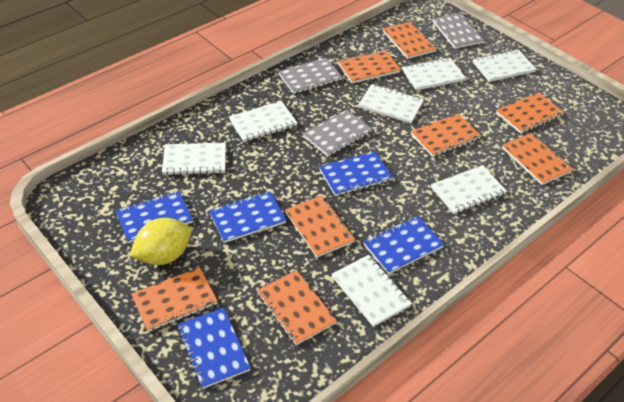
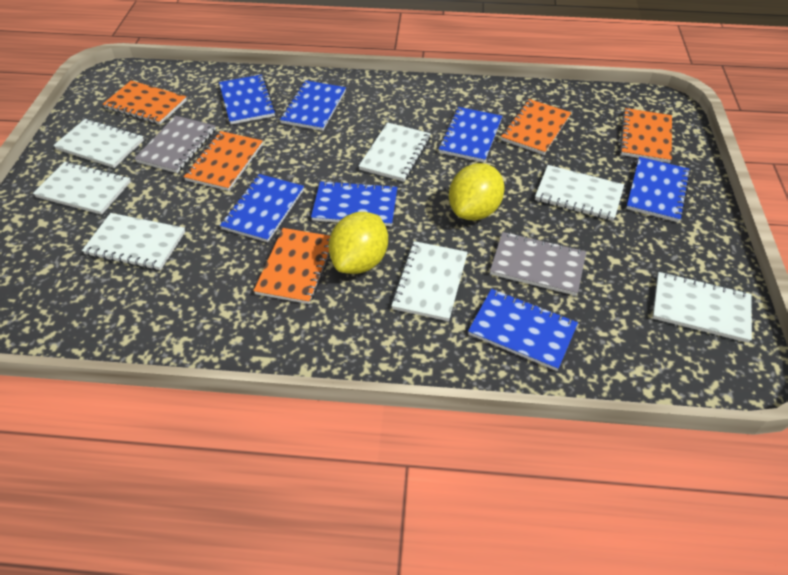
blue notebook: [116,191,193,243] [177,308,251,389] [209,192,287,243] [319,151,393,196] [363,216,444,274] = 5 -> [219,75,276,124] [220,174,304,242] [280,80,346,131] [311,181,397,226] [438,107,502,163] [468,289,578,371] [626,157,691,222] = 7
grey notebook: [278,58,342,94] [303,110,372,156] [432,13,484,48] = 3 -> [134,116,216,173] [490,232,586,296] = 2
orange notebook: [131,267,217,332] [257,270,337,345] [285,196,355,258] [338,50,401,83] [383,22,437,59] [411,114,481,157] [496,92,564,134] [502,133,573,185] = 8 -> [103,81,187,125] [184,131,263,191] [254,228,330,304] [501,99,571,155] [620,108,672,163] = 5
yellow lemon: [130,218,191,265] = 1 -> [328,212,388,274] [449,163,505,220] = 2

